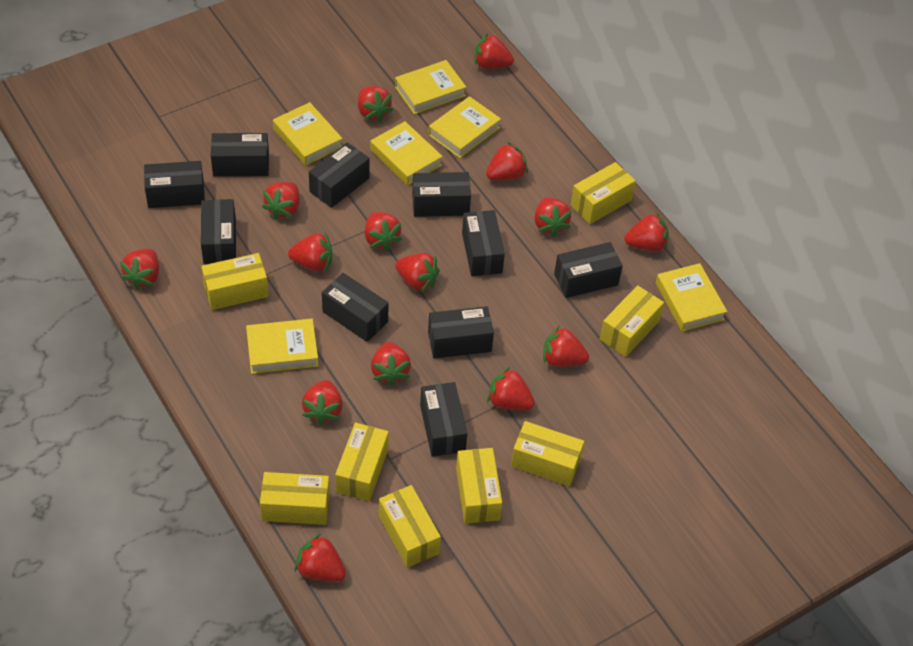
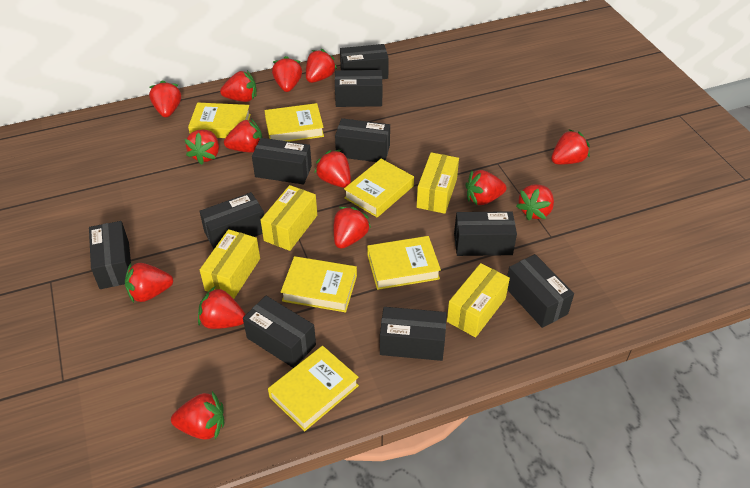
red strawberry: [120,249,159,290] [262,182,299,220] [288,233,332,271] [295,534,346,582] [302,380,343,425] [358,86,393,122] [365,212,402,251] [371,342,411,386] [395,253,440,292] [475,33,514,69] [486,142,528,180] [487,367,535,410] [535,197,572,237] [543,325,589,367] [624,212,668,252] = 15 -> [125,263,173,303] [149,80,181,117] [171,391,224,440] [184,130,219,165] [198,286,246,329] [220,71,257,102] [224,119,262,153] [272,56,302,92] [306,49,337,83] [314,150,351,188] [334,207,371,249] [465,170,507,205] [516,184,554,221] [551,129,590,165] = 14
yellow box: [201,253,269,310] [260,472,330,525] [335,423,389,501] [379,485,441,568] [456,448,502,524] [511,421,584,486] [571,162,635,224] [600,285,664,357] = 8 -> [200,229,260,299] [261,185,317,251] [417,152,459,214] [447,263,510,338] = 4

